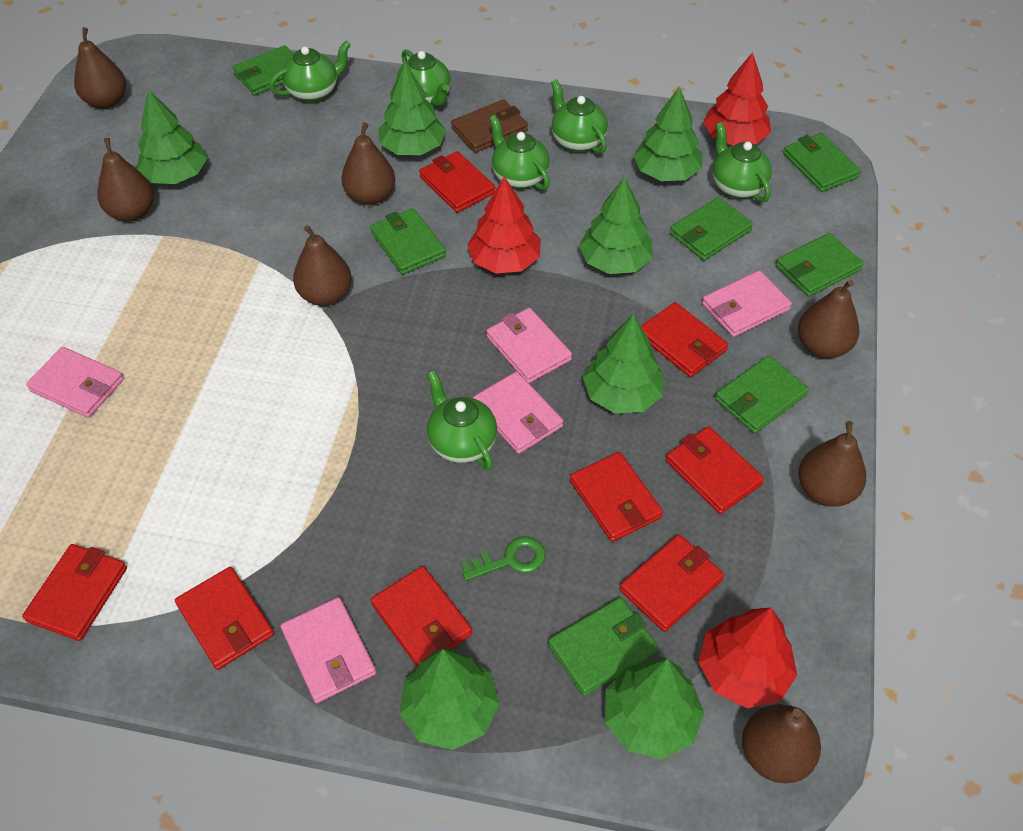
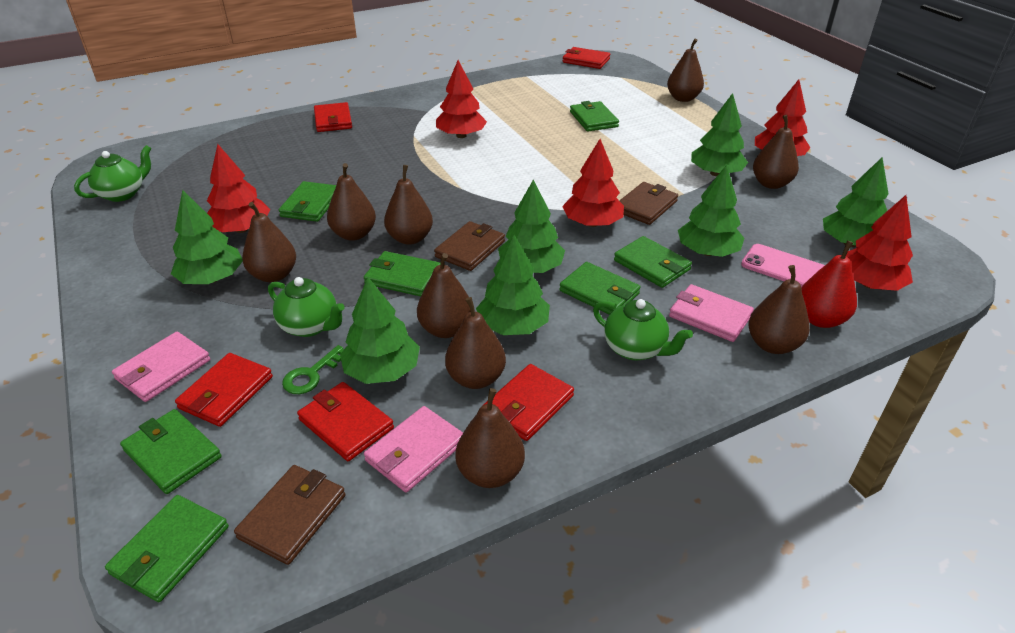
brown pear: [74,27,126,109] [97,138,154,222] [293,225,352,306] [341,122,395,205] [742,704,821,783] [798,280,860,358] [798,421,866,507] = 7 -> [242,202,296,282] [327,163,376,241] [384,165,433,245] [417,253,471,338] [445,297,506,389] [455,388,525,488] [667,38,704,102] [749,265,810,354] [753,115,799,189] = 9
brown wallet: [451,99,528,153] = 1 -> [234,465,345,565] [434,221,505,271] [619,182,678,225] = 3
green teapot: [269,41,351,102] [396,49,451,106] [427,371,497,470] [489,115,550,190] [551,79,608,154] [712,122,772,203] = 6 -> [74,145,152,202] [268,277,345,337] [593,299,693,361] = 3
pink phone: none = 0 -> [741,244,825,287] = 1
pink wallet: [26,347,124,418] [280,597,376,703] [473,372,563,454] [486,308,572,383] [702,270,792,337] = 5 -> [112,332,210,402] [364,406,463,492] [669,284,754,342] = 3
red pear: none = 0 -> [801,241,857,328] = 1
red tree: [467,176,541,274] [699,607,797,708] [703,52,771,146] = 3 -> [207,144,270,233] [436,60,487,138] [562,139,624,227] [755,80,811,156] [846,195,913,291] = 5
red wallet: [22,544,127,641] [175,567,274,670] [371,566,472,667] [419,151,496,213] [570,452,663,542] [620,534,724,632] [641,302,728,377] [666,426,764,514] = 8 -> [175,353,273,427] [297,382,394,461] [314,102,352,132] [484,364,574,441] [563,47,610,69] = 5

